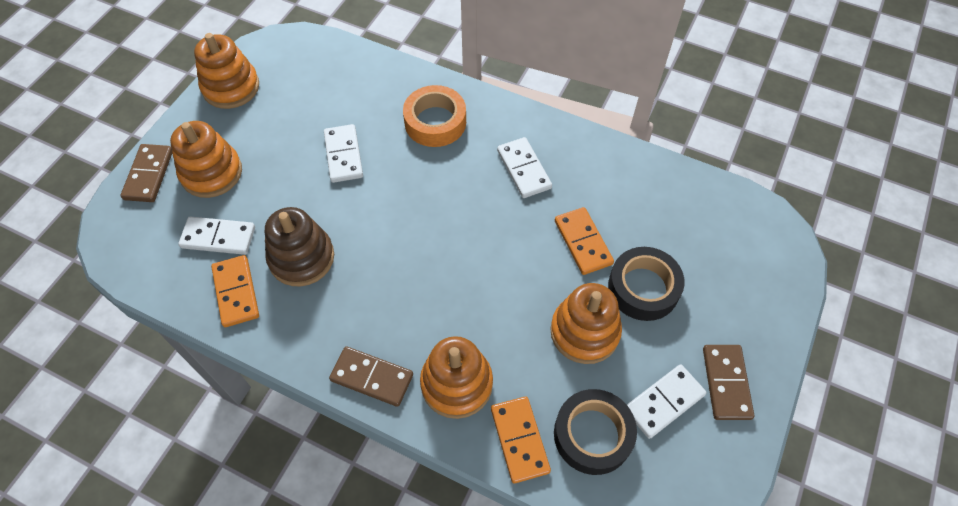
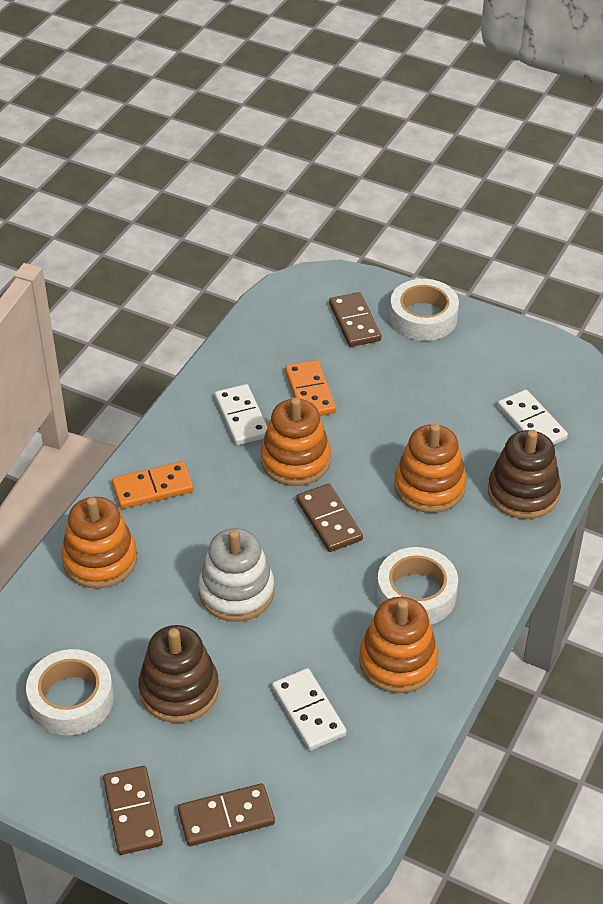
black tape: [554,389,637,475] [608,247,685,321] = 2 -> none = 0
brown domino: [120,144,172,202] [329,346,413,407] [703,345,754,420] = 3 -> [103,766,163,855] [178,783,275,846] [296,484,363,552] [329,292,381,347] = 4
brown stacking toy: [265,207,334,286] = 1 -> [139,625,219,723] [488,430,561,519] = 2
orange domino: [211,255,259,327] [491,396,551,483] [555,207,614,275] = 3 -> [112,461,194,509] [285,360,336,416] = 2
orange tape: [403,85,466,147] = 1 -> none = 0
white domino: [178,217,255,255] [324,124,363,183] [497,137,552,198] [627,364,707,439] = 4 -> [215,384,267,445] [272,668,347,751] [497,390,568,445] = 3
white stacking toy: none = 0 -> [198,528,274,622] = 1
white tape: none = 0 -> [26,649,114,735] [377,547,458,624] [390,279,459,341] = 3

